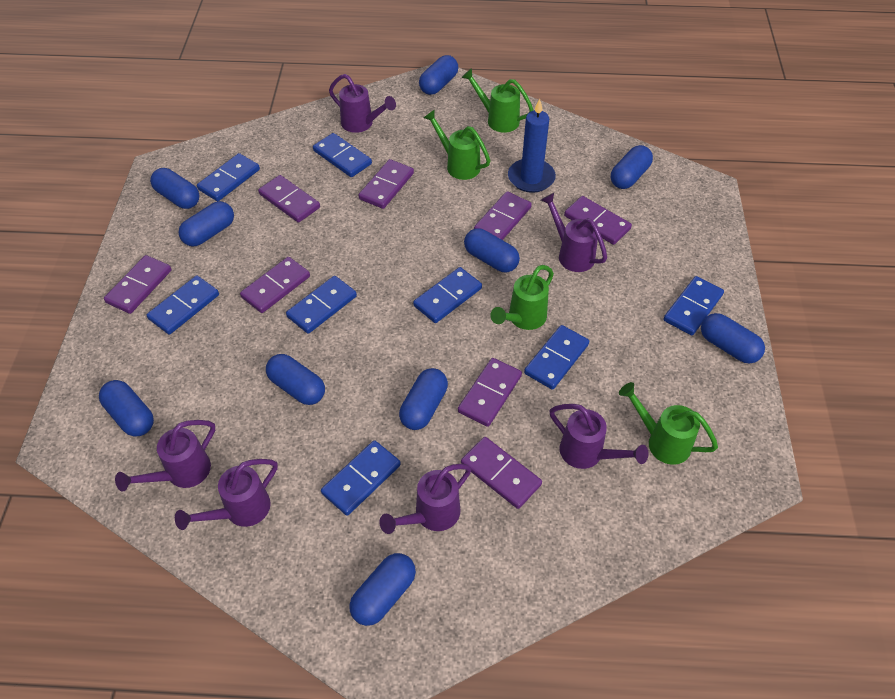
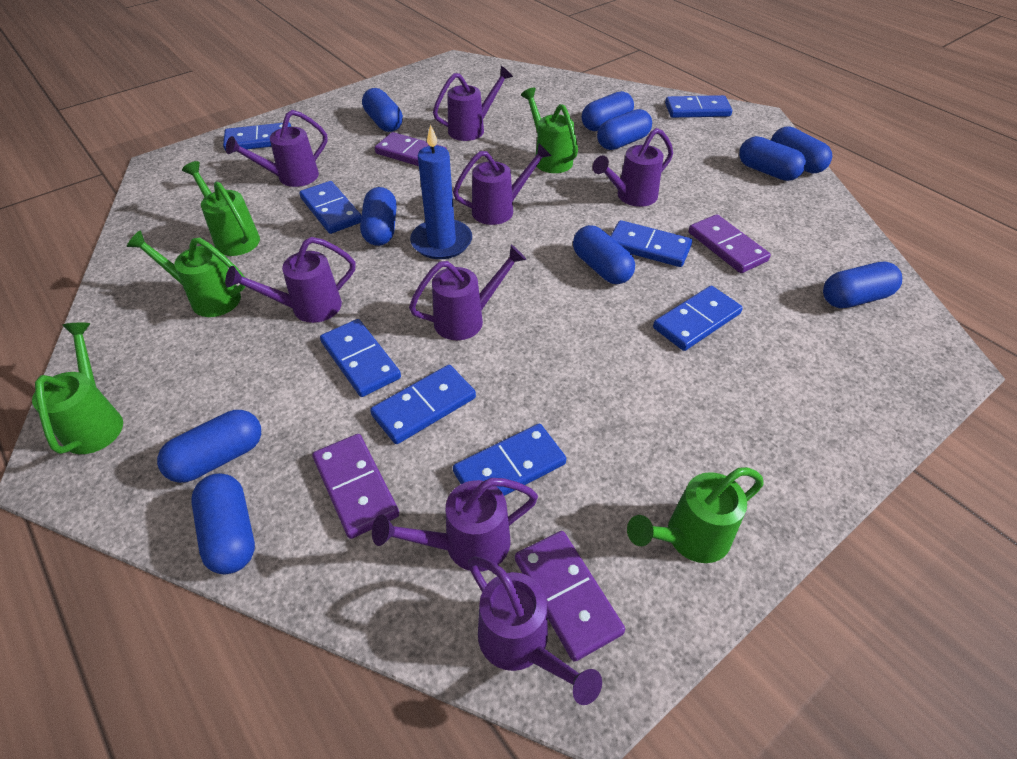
green watering can: [423,109,490,180] [461,68,533,133] [490,265,554,330] [619,382,718,465] = 4 -> [32,323,123,454] [127,230,246,317] [182,161,260,256] [521,87,578,173] [627,467,764,563] = 5
purple domino: [104,255,171,314] [240,257,310,313] [258,175,320,223] [359,159,414,209] [458,358,522,427] [461,437,542,509] [474,191,532,240] [564,196,632,245] = 8 -> [312,434,399,539] [375,132,447,166] [515,531,625,662] [688,214,771,273] = 4
purple watering can: [115,420,215,491] [175,459,278,530] [329,74,396,133] [379,464,471,534] [541,193,607,272] [549,404,649,469] = 6 -> [225,237,355,323] [226,110,327,187] [372,478,538,572] [409,245,526,340] [433,66,513,141] [453,143,551,225] [468,556,602,705] [593,128,673,207] = 8

